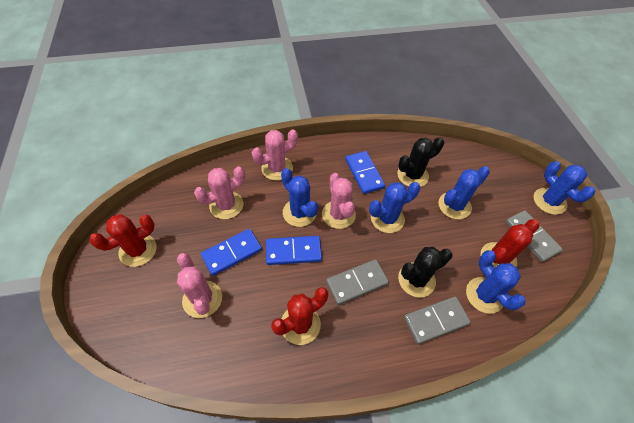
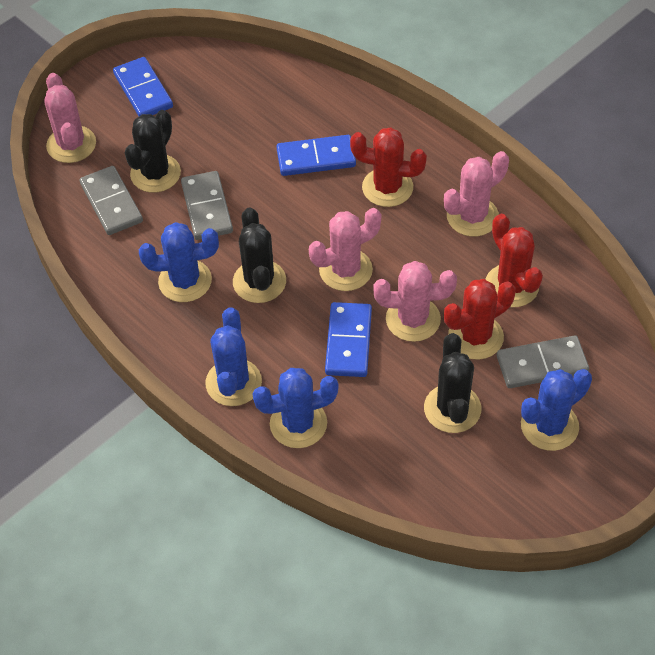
black cactus: [397,137,444,187] [398,247,453,297] = 2 -> [125,110,181,193] [233,208,286,303] [424,333,481,433] = 3
blue cactus: [281,168,318,227] [369,182,420,233] [438,166,490,219] [466,250,526,314] [533,161,595,215] = 5 -> [139,222,219,302] [205,307,262,406] [253,368,338,448] [521,369,592,451] = 4

